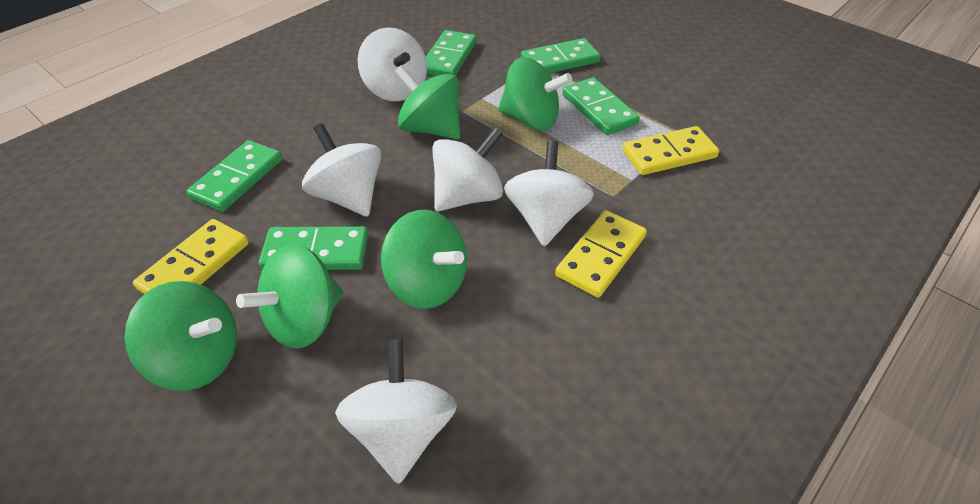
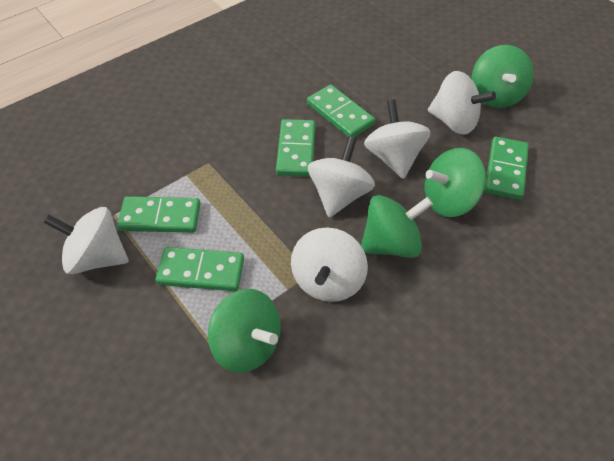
green spinning top: [125,281,237,391] [236,244,344,349] [381,210,467,309] [395,65,460,139] [498,57,572,131] = 5 -> [208,289,281,373] [361,195,433,258] [425,148,486,217] [472,45,534,108] = 4
yellow domino: [133,219,249,294] [555,210,647,298] [622,126,719,175] = 3 -> none = 0

